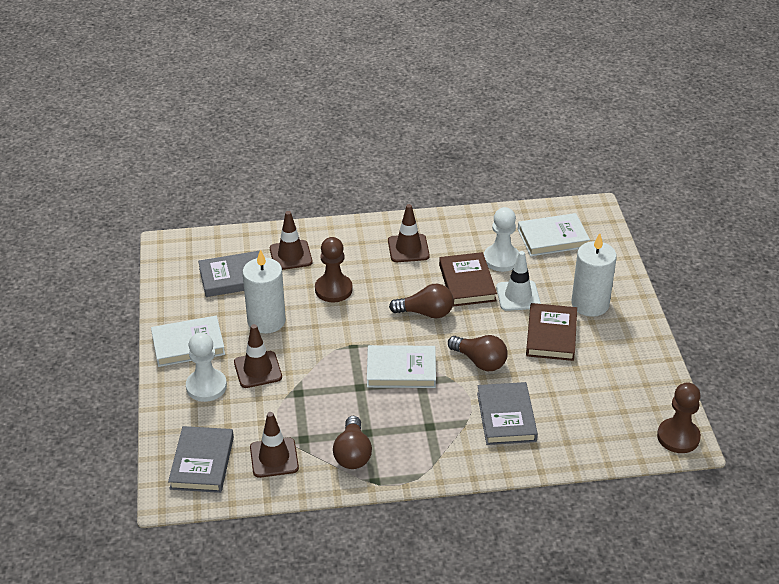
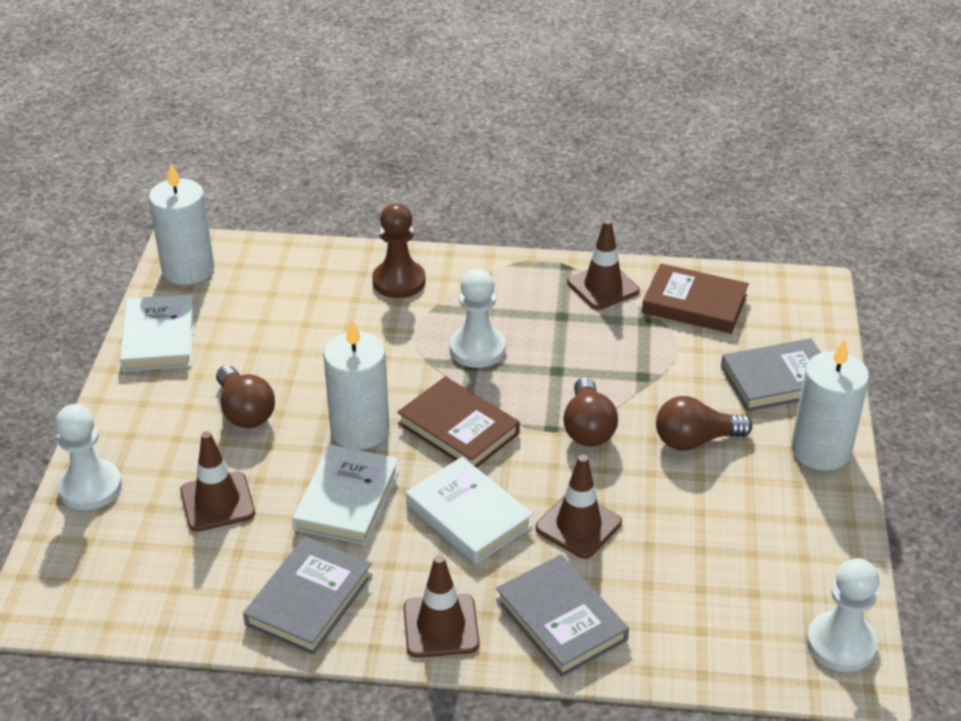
brown pawn: [315,237,353,303] [657,382,701,453] = 2 -> [372,203,426,298] = 1
white candle: [242,249,286,334] [571,233,617,317] = 2 -> [149,163,214,285] [323,319,390,450] [791,339,869,471] = 3
white pawn: [186,333,227,402] [484,207,519,272] = 2 -> [55,404,122,510] [450,269,506,368] [807,558,880,672] = 3
white traffic cone: [496,251,541,311] = 1 -> none = 0

